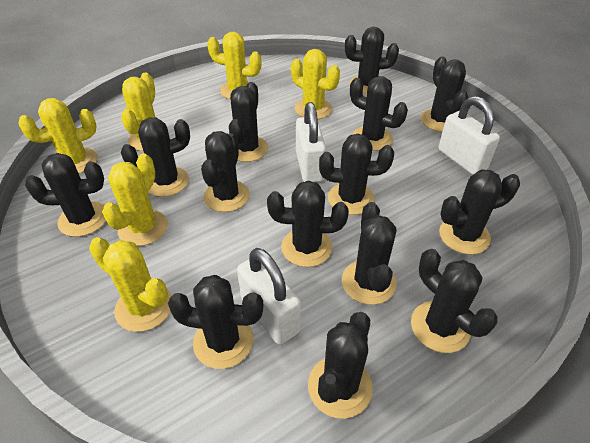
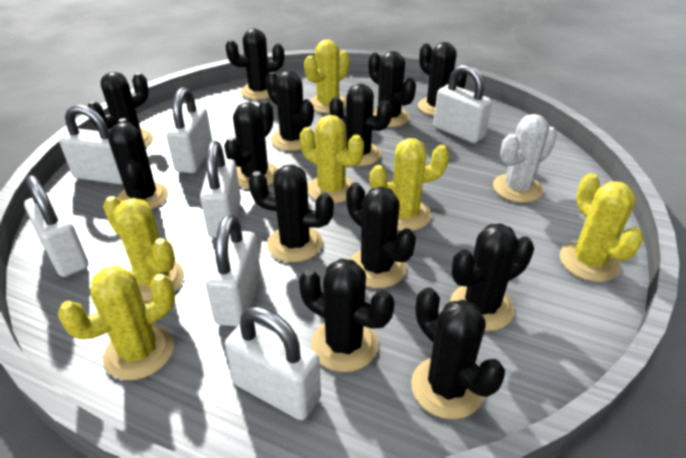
black cactus: [25,153,106,237] [121,117,190,197] [168,275,263,369] [201,131,250,212] [229,82,268,162] [267,181,349,267] [308,312,373,419] [319,134,394,215] [342,202,397,305] [345,27,399,94] [350,76,408,151] [411,249,498,353] [421,57,468,132] [439,169,520,255] = 14 -> [88,72,153,147] [108,118,168,210] [224,100,278,189] [225,28,284,100] [248,165,334,262] [266,71,314,151] [299,259,394,372] [329,84,392,166] [346,182,416,288] [368,51,416,127] [411,287,505,419] [418,42,467,116] [450,223,534,331] = 13
white cactus: none = 0 -> [493,114,557,203] = 1
white padlock: [237,248,301,345] [296,102,326,182] [438,96,500,175] = 3 -> [24,175,88,277] [59,105,123,185] [166,87,212,173] [200,141,241,238] [205,214,261,327] [225,307,321,420] [434,65,492,143] = 7

